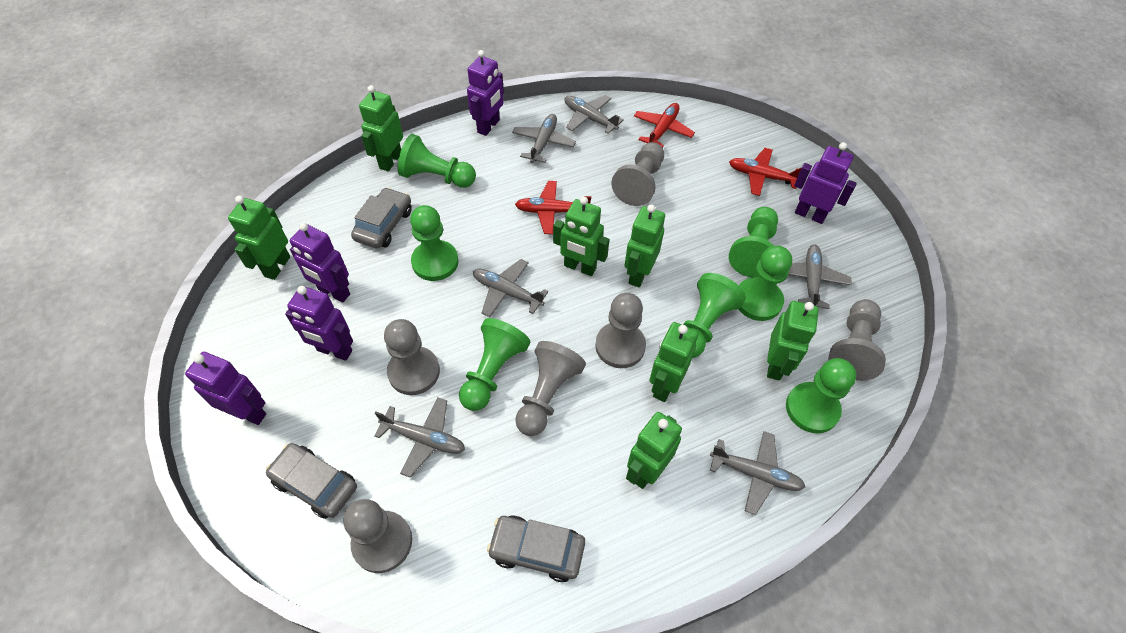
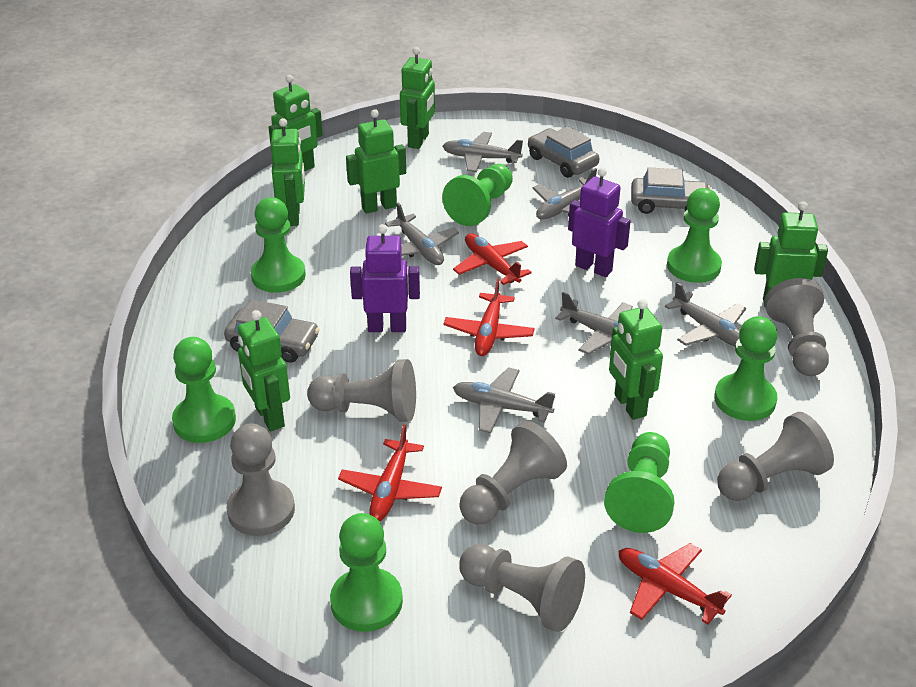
purple robot: [185,352,266,425] [285,286,353,361] [290,223,350,303] [467,50,504,136] [794,142,857,224] = 5 -> [350,224,420,332] [568,168,631,277] = 2
red plane: [515,181,591,234] [634,103,695,148] [729,148,801,196] = 3 -> [338,424,442,521] [444,278,535,356] [453,233,532,285] [618,543,732,624] = 4

